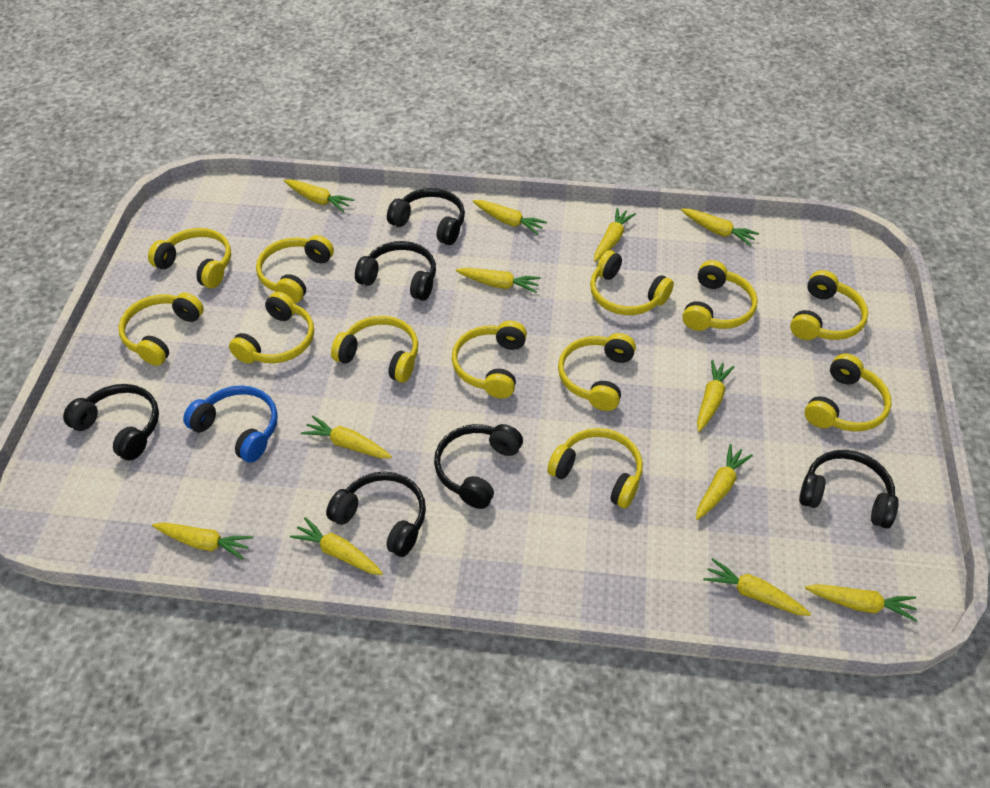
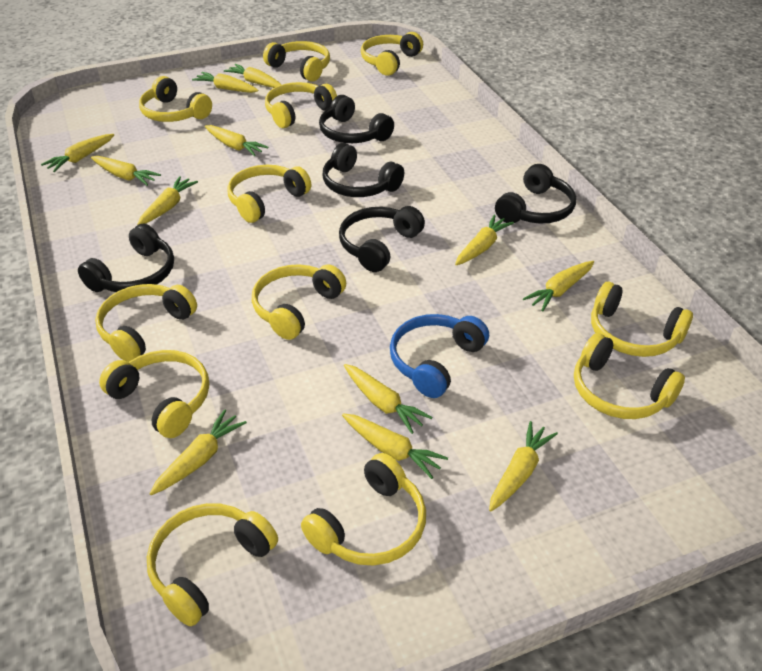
black headphones: [63,384,159,461] [326,471,426,557] [355,241,436,301] [387,188,465,245] [434,424,523,509] [799,450,899,529] = 6 -> [78,224,174,292] [319,95,394,143] [323,143,404,197] [339,206,425,272] [495,164,576,224] = 5

